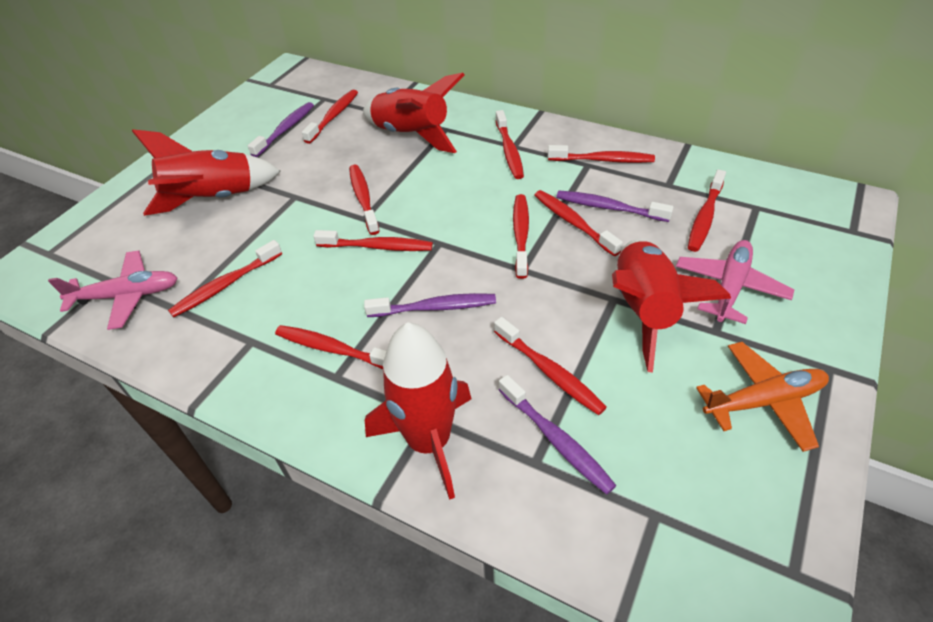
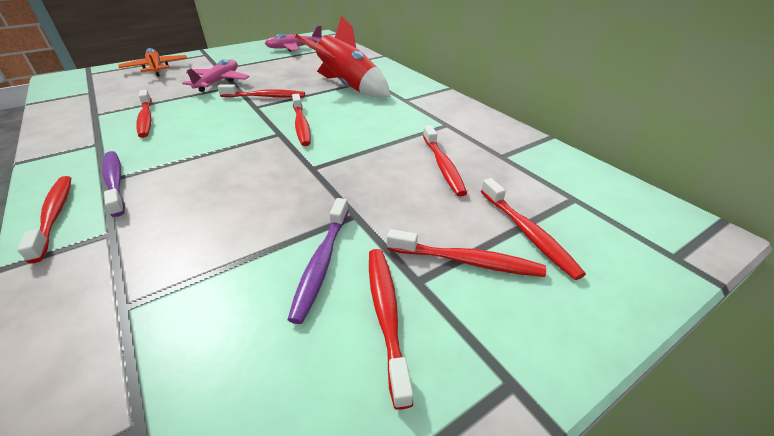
purple toothbrush: [248,102,314,157] [364,293,496,317] [499,375,617,494] [556,191,674,222] = 4 -> [102,151,125,217] [288,198,349,324] = 2
red rocket: [132,129,280,216] [363,73,465,153] [365,322,472,500] [612,240,731,372] = 4 -> [295,16,390,98] = 1
red toothbrush: [168,240,282,317] [275,325,386,369] [302,90,358,144] [313,230,433,251] [349,164,380,235] [494,317,607,415] [495,110,524,179] [513,194,529,279] [534,190,623,256] [548,145,655,163] [688,169,726,252] = 11 -> [17,176,71,263] [136,89,152,138] [218,84,305,98] [292,94,311,146] [369,249,413,410] [387,229,546,277] [423,125,467,196] [481,178,586,280] = 8

